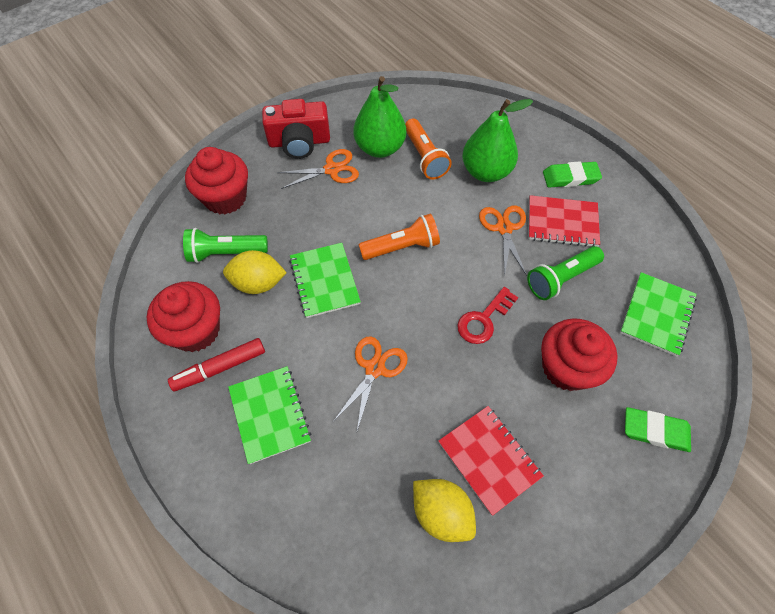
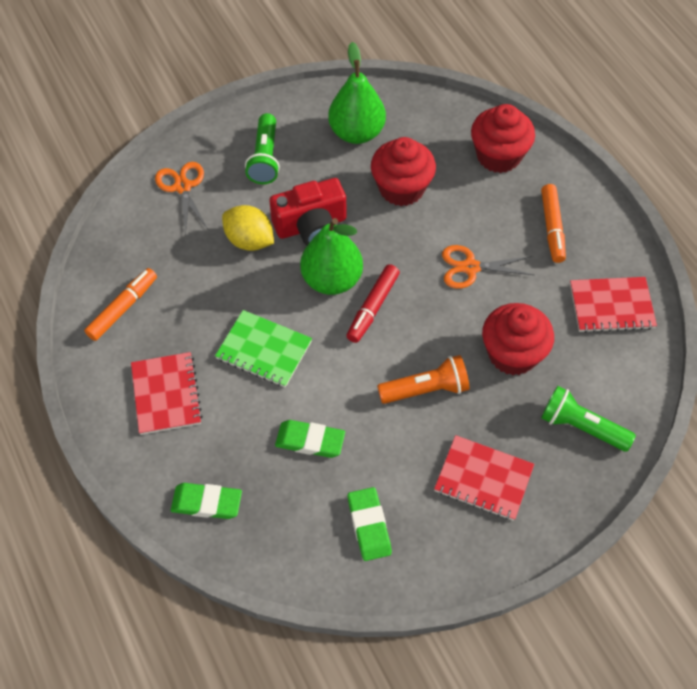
green eraser: [543,161,602,187] [625,407,691,452] = 2 -> [171,483,242,519] [275,420,345,458] [348,487,392,561] = 3
green notebook: [228,366,311,464] [289,243,361,318] [620,272,697,357] = 3 -> [215,310,312,388] = 1
orange flashlight: [358,214,440,260] [405,118,452,179] = 2 -> [377,355,470,404] = 1
orange marker: none = 0 -> [84,268,157,341] [541,184,566,263] = 2
orange scissors: [277,149,359,189] [333,336,408,431] [479,206,527,276] = 3 -> [155,162,208,234] [442,245,534,289] = 2
red key: [457,287,519,344] = 1 -> none = 0
red notebook: [438,406,544,516] [528,195,600,247] = 2 -> [131,352,203,435] [434,435,534,521] [570,277,657,333] = 3
yellow lemon: [223,250,287,294] [413,479,476,542] = 2 -> [222,205,274,251] = 1

